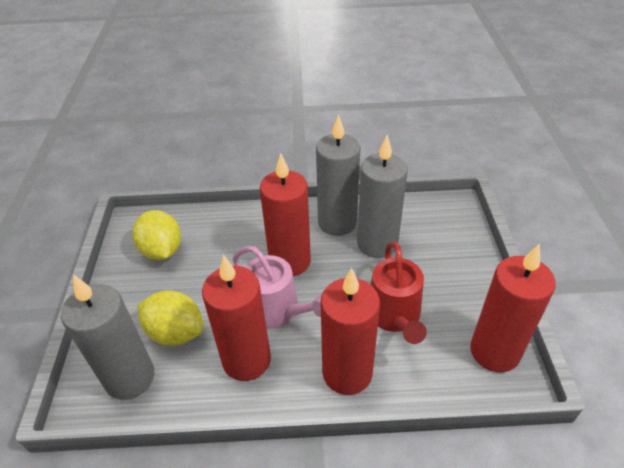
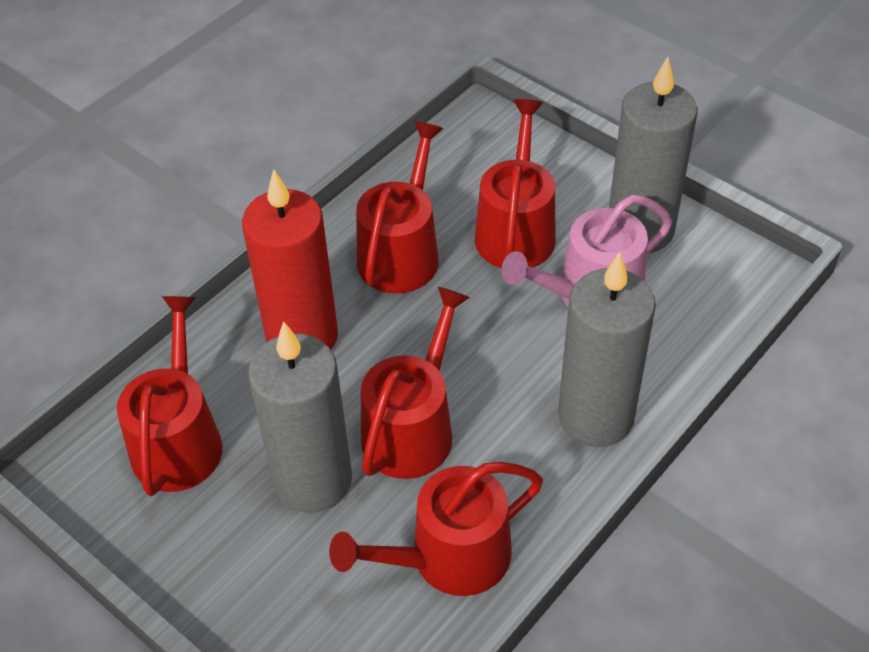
red candle: [202,255,271,381] [260,153,311,276] [321,268,380,395] [470,244,556,372] = 4 -> [242,169,338,349] = 1
red watering can: [370,242,427,344] = 1 -> [117,296,223,496] [329,462,543,596] [356,121,443,293] [361,287,470,479] [475,99,556,268] = 5
yellow lemon: [132,210,181,260] [137,290,204,346] = 2 -> none = 0

